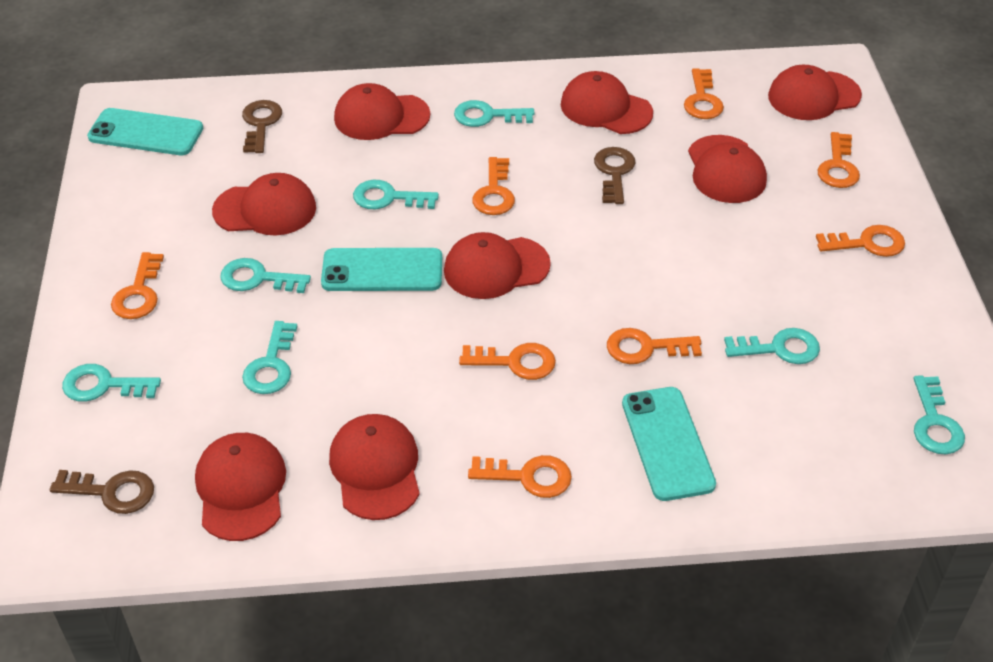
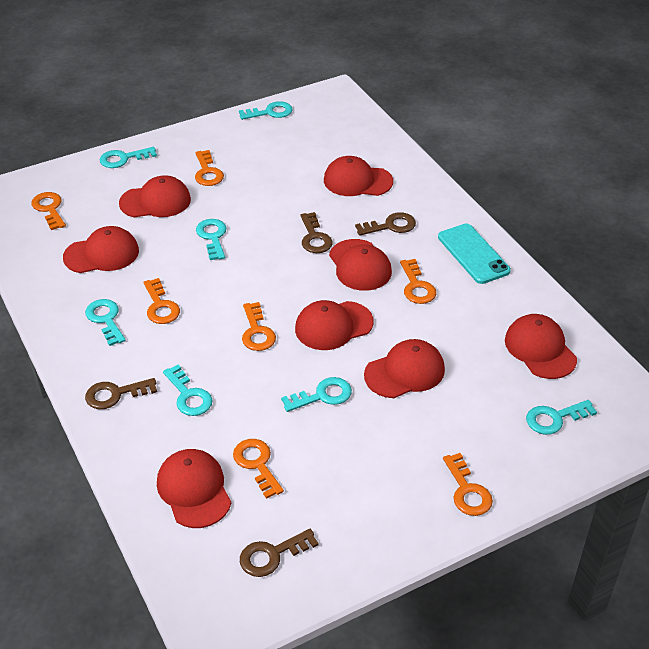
brown key: [50,470,154,514] [242,100,282,153] [594,147,636,204] = 3 -> [85,378,157,409] [240,529,319,577] [300,212,333,253] [355,212,416,236] = 4
orange key: [111,252,164,319] [459,343,556,380] [468,455,572,498] [472,157,515,215] [607,328,702,364] [684,68,724,119] [816,225,905,257] [817,132,860,188] = 8 -> [32,192,66,230] [143,278,180,324] [195,150,224,186] [233,439,284,499] [242,302,276,351] [400,259,436,304] [443,453,493,516] = 7
turquoise phone: [87,108,203,155] [321,248,442,291] [622,387,716,501] = 3 -> [438,224,511,284] = 1

